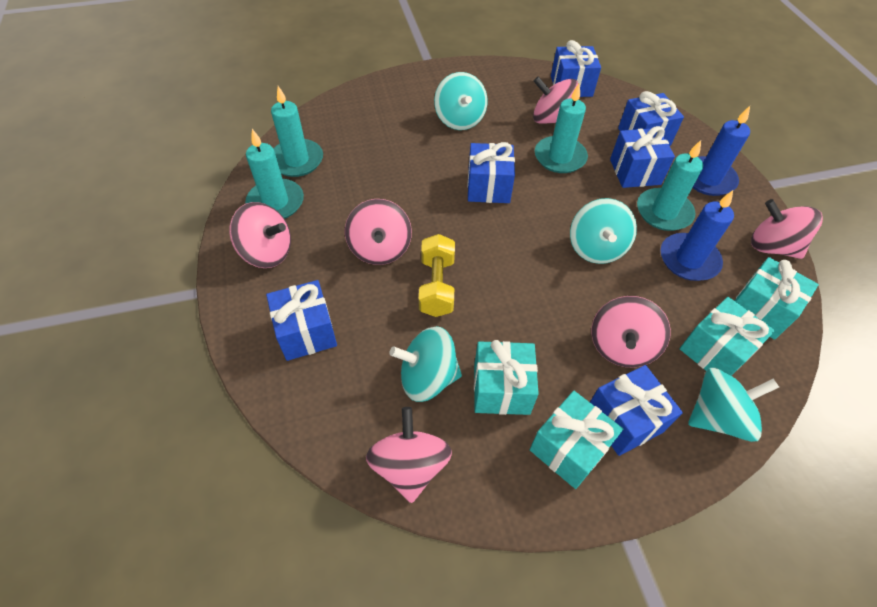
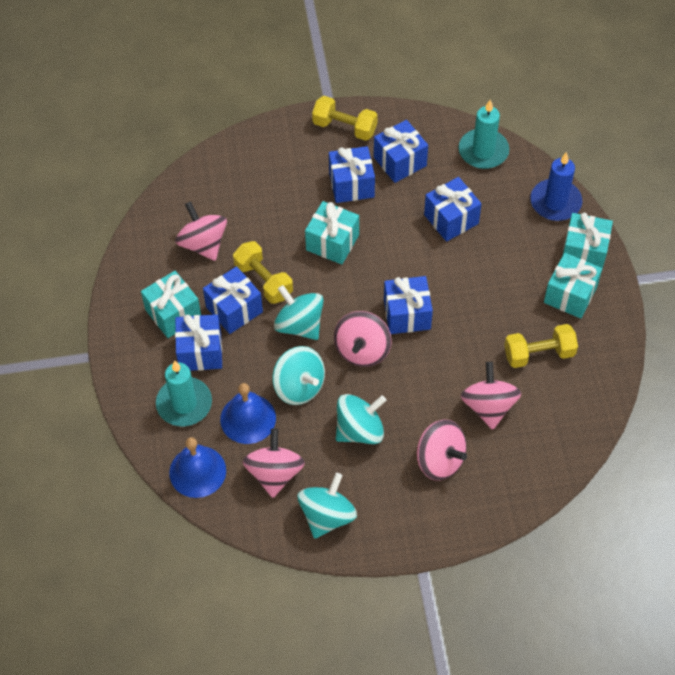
blue bell: none = 0 -> [169,437,226,498] [220,383,276,444] = 2
blue candle: [660,190,734,281] [693,106,750,196] = 2 -> [530,152,583,221] = 1
pink spinning top: [229,202,291,268] [345,199,412,265] [366,407,452,503] [533,76,578,124] [592,296,671,368] [751,199,823,259] = 6 -> [175,201,227,261] [243,428,305,498] [334,311,392,367] [417,420,467,481] [461,362,521,430] = 5
turquoise candle: [245,129,304,219] [271,86,323,177] [535,84,588,173] [637,140,703,231] = 4 -> [156,361,212,426] [459,100,509,169] = 2
yellow dumbbell: [419,234,455,317] = 1 -> [233,241,293,304] [312,96,378,141] [504,324,578,368] = 3

